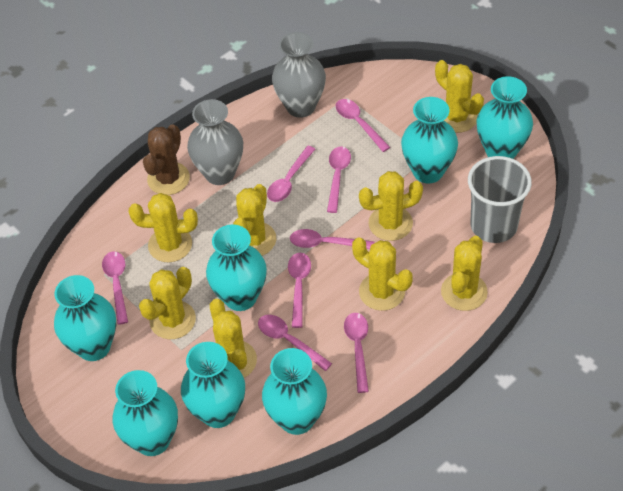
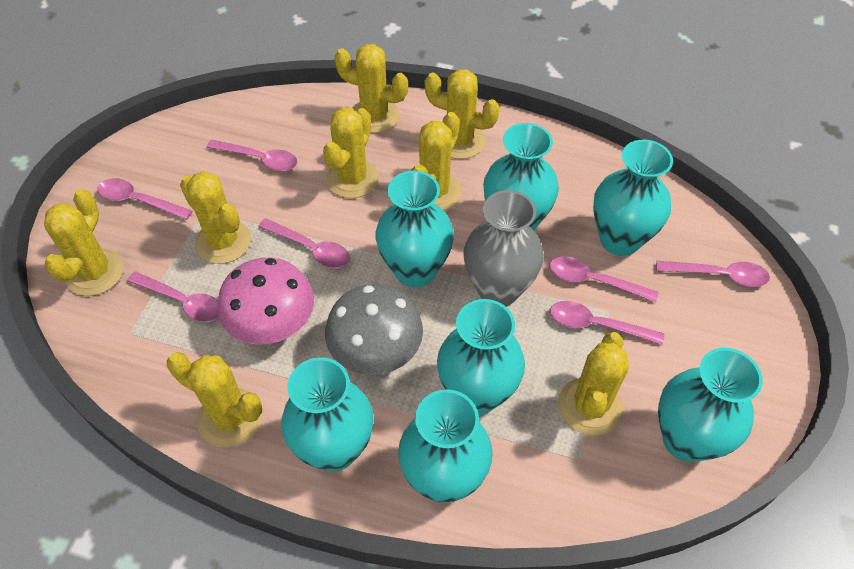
brown cactus: [143,124,190,195] = 1 -> none = 0
grey cup: [468,156,532,243] = 1 -> none = 0
grey mushroom: none = 0 -> [325,284,423,375] = 1
grey vase: [187,99,243,185] [272,32,326,118] = 2 -> [464,190,544,306] = 1
pink mushroom: none = 0 -> [218,257,314,345] = 1
pink spoon: [102,251,128,325] [258,315,332,371] [267,146,315,202] [288,253,311,328] [290,229,374,249] [327,146,351,213] [336,99,390,152] [344,313,369,393] = 8 -> [97,178,192,220] [127,272,219,322] [207,139,297,171] [258,218,350,268] [549,256,659,303] [550,301,664,345] [656,261,770,287] = 7

